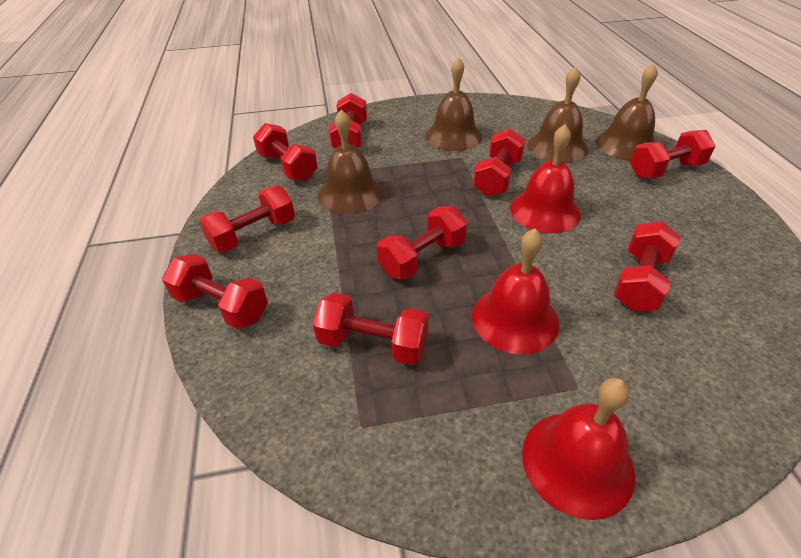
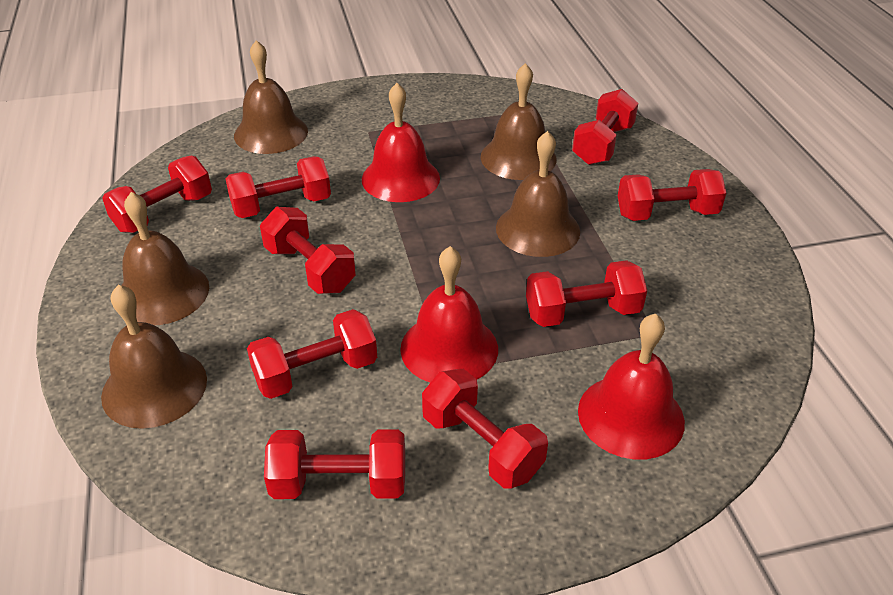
brown bell: [318,110,383,214] [425,57,482,151] [527,67,588,164] [596,64,658,161] = 4 -> [101,285,207,429] [121,192,209,325] [234,40,308,154] [481,63,556,180] [496,131,580,257] = 5

